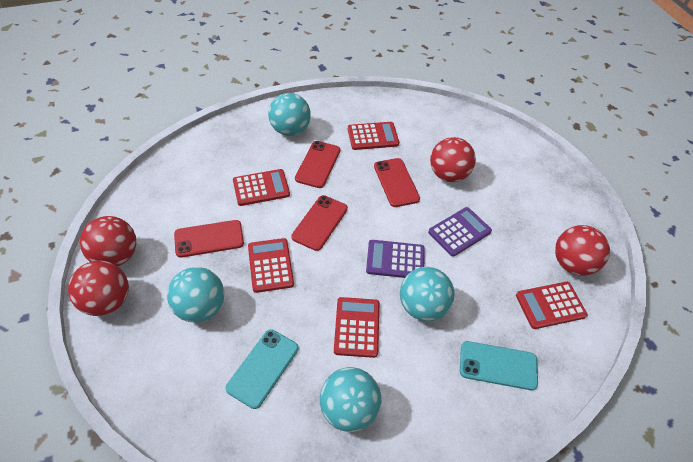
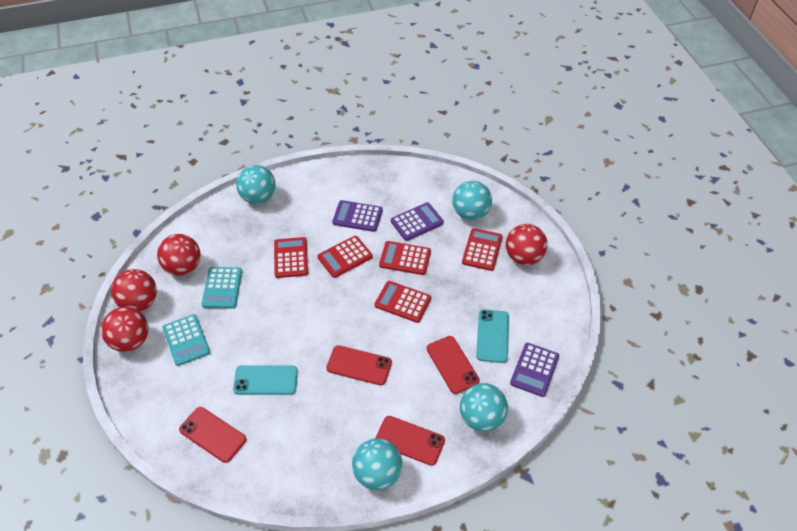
purple calculator: [366,240,425,278] [428,207,492,257] = 2 -> [332,200,383,232] [391,202,444,241] [510,343,559,397] = 3
turquoise calculator: none = 0 -> [162,314,210,366] [202,267,242,309] = 2

